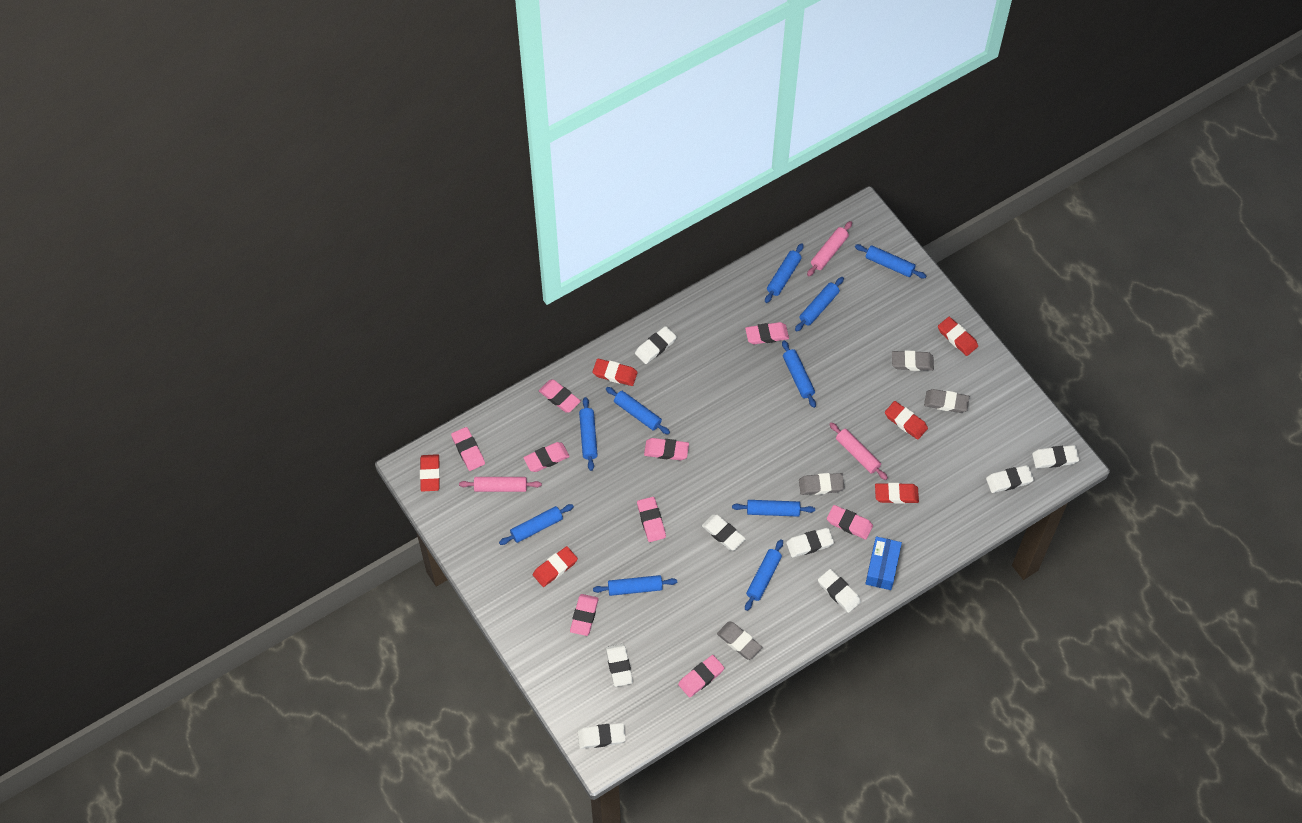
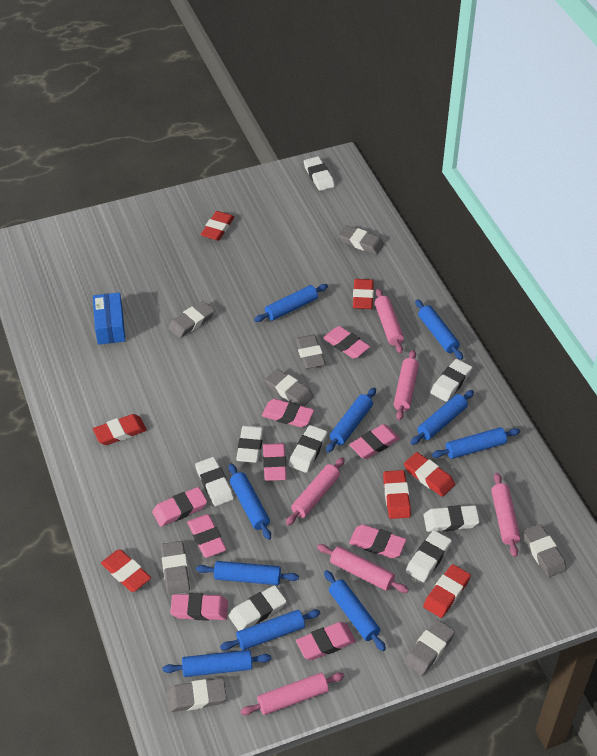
grey eraser: [717,621,762,660] [799,473,845,495] [892,350,934,371] [924,389,970,413] = 4 -> [161,541,190,595] [167,678,227,712] [168,301,215,338] [265,369,314,406] [295,335,326,369] [338,225,384,255] [404,619,455,676] [522,524,567,577] = 8
pink rolling pin: [459,477,542,492] [807,221,852,276] [829,422,888,480] = 3 -> [240,672,345,715] [286,457,345,526] [317,544,409,593] [375,288,404,353] [394,350,419,421] [491,473,521,557] = 6
red eraser: [420,454,440,492] [533,546,578,587] [592,359,638,386] [875,483,919,504] [885,401,928,440] [938,317,978,356] = 6 -> [93,414,147,445] [101,549,151,592] [201,211,234,241] [353,279,374,309] [383,470,411,519] [404,452,455,497] [423,564,471,618] = 7

